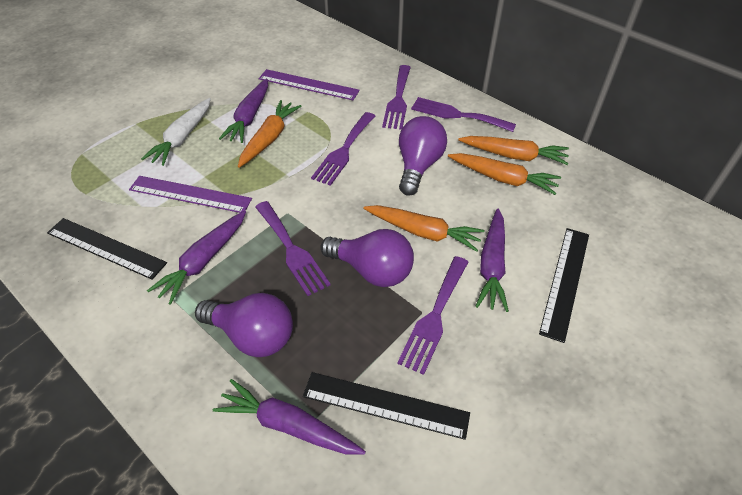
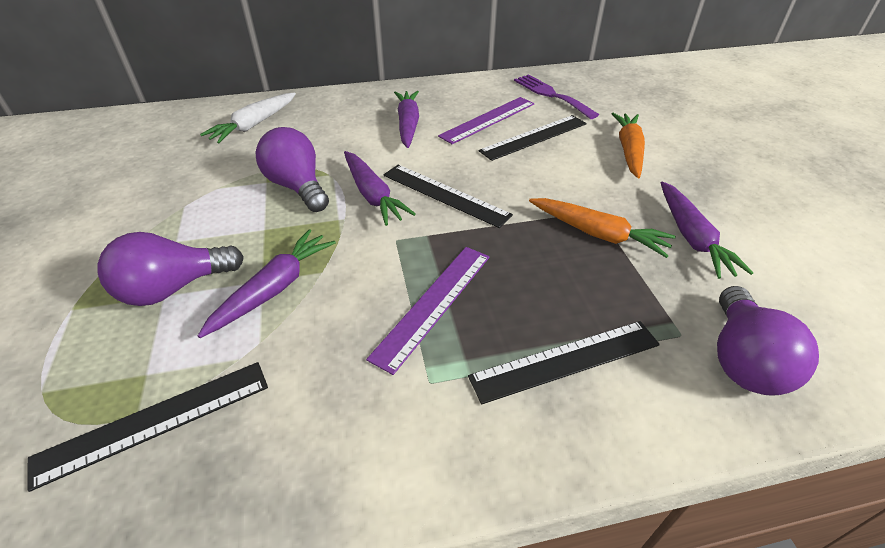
black ruler: [47,218,167,280] [303,372,470,440] [539,228,589,343] = 3 -> [28,362,268,492] [383,165,513,228] [468,321,660,404] [479,115,587,161] = 4
orange carrot: [238,100,301,168] [363,205,484,252] [448,153,561,195] [458,136,569,165] = 4 -> [529,198,676,258] [612,113,645,178] = 2
purple fork: [255,201,331,296] [311,112,375,186] [382,65,411,130] [397,256,468,375] [411,97,516,132] = 5 -> [514,74,599,119] = 1

